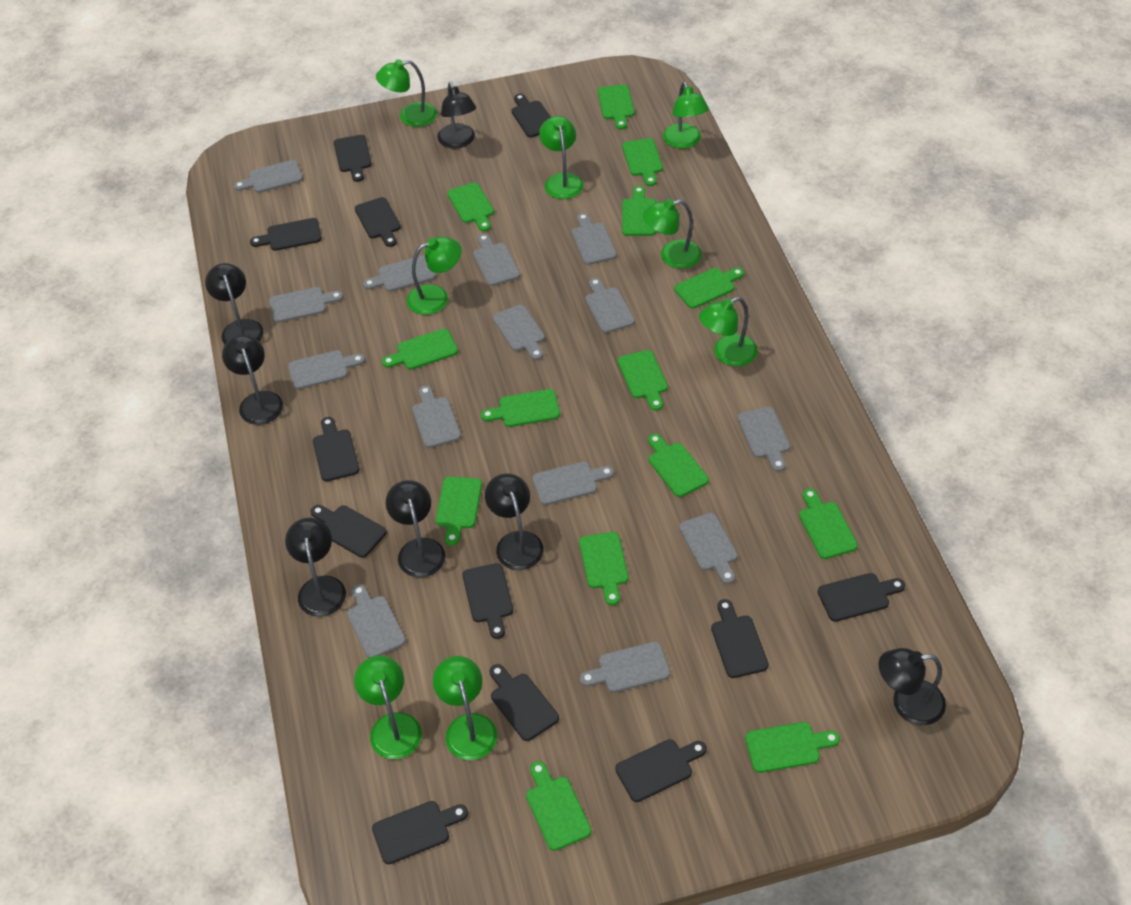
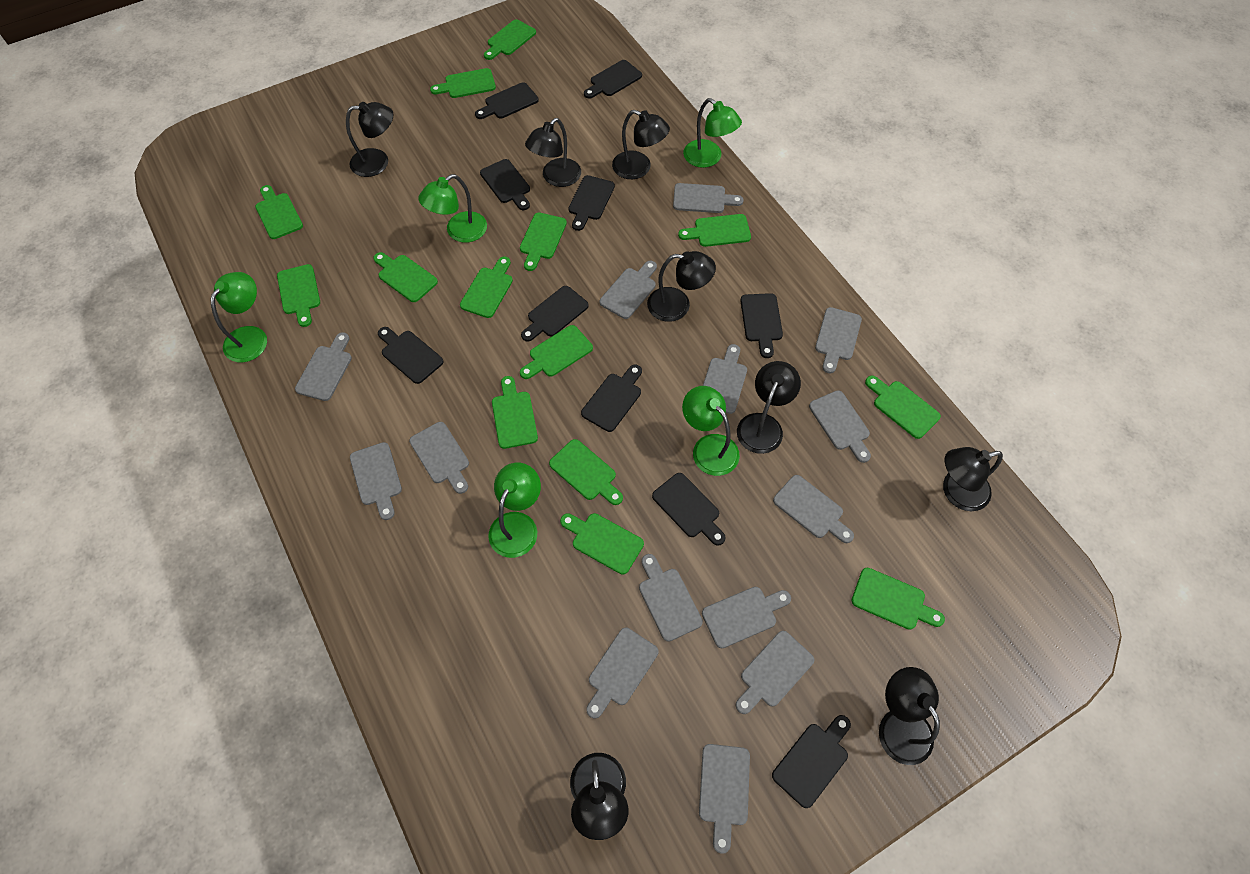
black cutting board: [250,218,322,251] [311,505,387,558] [313,417,360,481] [334,135,372,182] [355,197,401,247] [372,801,468,864] [462,563,513,639] [490,664,559,741] [511,94,551,137] [615,739,707,802] [711,599,769,678] [818,573,905,622] = 12 -> [378,327,443,384] [475,82,539,119] [480,159,530,210] [521,286,589,342] [568,175,615,231] [581,365,642,432] [584,60,642,98] [652,473,726,546] [740,293,783,358] [772,715,851,808] = 10
black lamp: [205,263,264,345] [222,335,283,425] [285,518,346,617] [386,480,445,578] [437,82,476,149] [485,474,544,570] [878,648,946,725] = 7 -> [346,102,393,177] [525,118,581,187] [570,753,628,840] [612,110,670,179] [647,251,716,322] [737,361,801,454] [879,667,940,765] [943,447,1003,511] = 8
green lamp: [354,656,422,759] [376,59,437,127] [407,237,462,315] [433,656,497,760] [539,116,583,199] [643,199,702,269] [663,82,709,149] [699,297,757,367] = 8 -> [210,272,267,362] [418,174,487,243] [488,463,541,558] [682,386,740,476] [683,98,742,168] = 5

